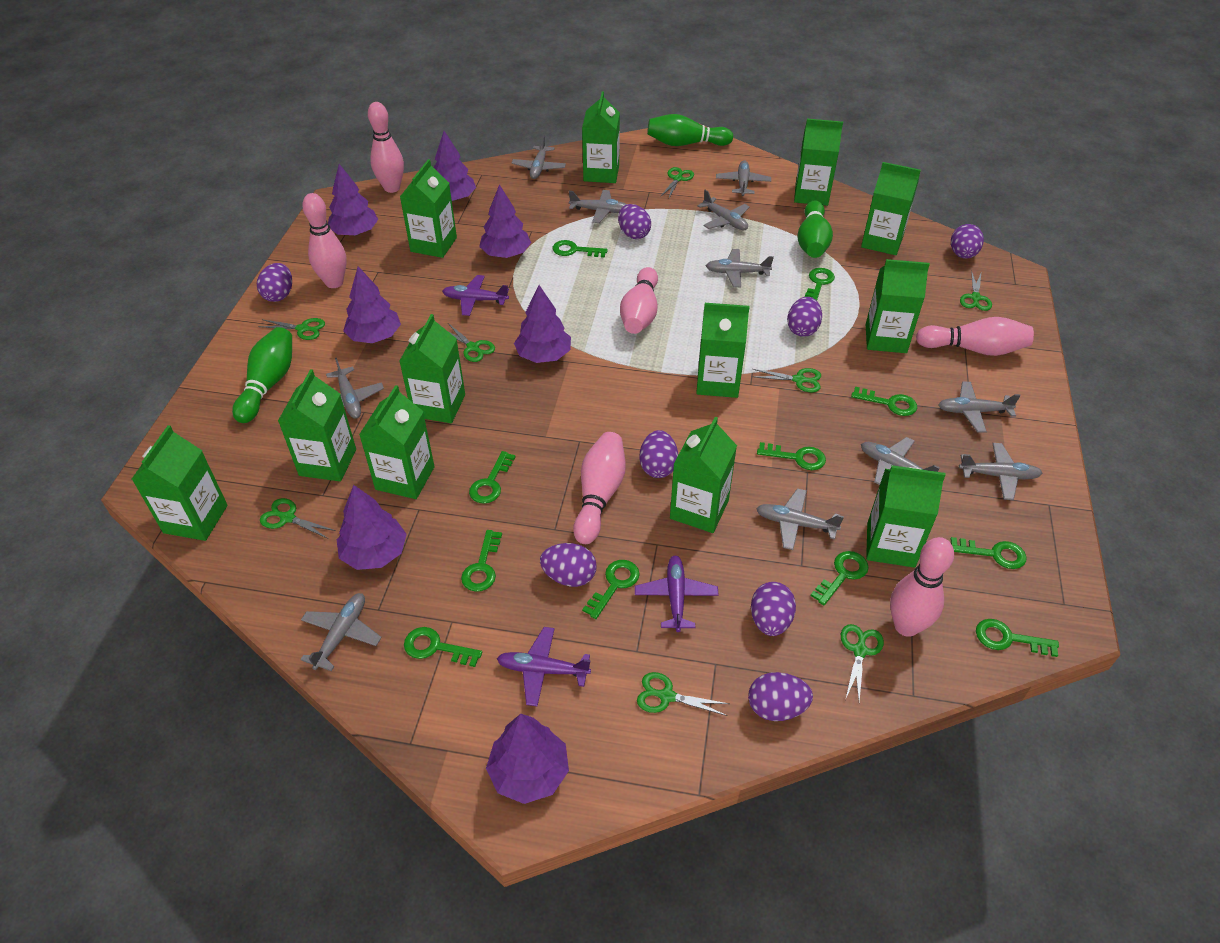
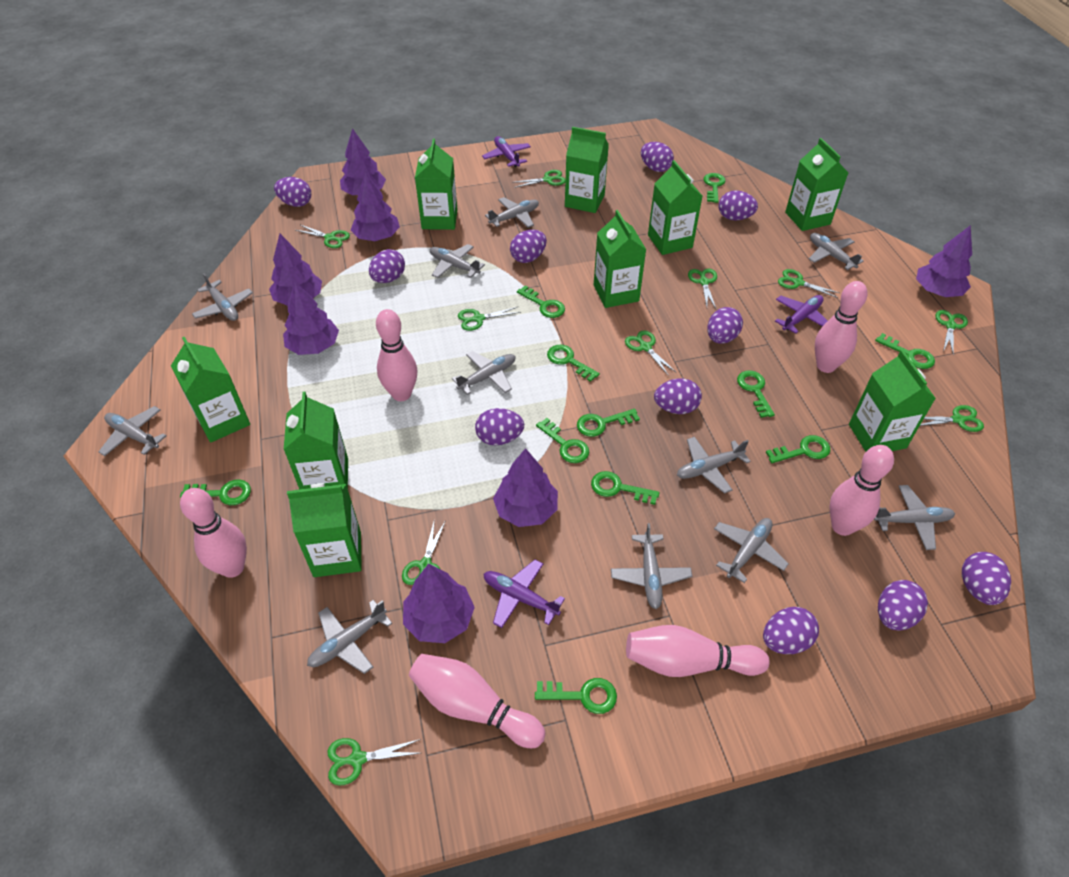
green bowling pin: [232,327,292,423] [647,114,733,146] [797,200,833,258] = 3 -> none = 0
green carton: [132,425,228,541] [278,369,356,482] [359,385,435,499] [400,159,457,258] [400,314,465,423] [582,91,620,183] [670,417,737,533] [696,303,750,398] [794,119,843,206] [861,162,921,255] [866,259,930,353] [866,465,946,568] = 12 -> [171,337,250,442] [284,392,348,489] [287,483,362,577] [415,139,458,230] [565,127,609,213] [594,210,646,308] [648,160,702,255] [785,138,848,231] [849,350,936,452] = 9
green scissors: [258,318,325,340] [260,498,336,539] [448,323,495,362] [637,672,729,716] [661,167,694,198] [752,368,821,392] [841,624,884,701] [960,271,992,311] = 8 -> [296,225,350,248] [327,738,421,786] [402,519,446,585] [458,306,521,331] [512,170,566,188] [625,330,677,376] [688,269,717,308] [778,269,840,298] [920,405,984,432] [935,310,968,355] = 10
purple egg: [257,263,292,302] [540,543,597,587] [618,204,651,239] [640,430,678,478] [748,672,813,721] [751,582,796,636] [787,297,822,337] [951,224,984,259] = 8 -> [274,177,311,207] [369,249,405,283] [475,408,524,446] [510,230,547,263] [641,142,674,172] [654,378,702,414] [707,307,743,344] [719,190,758,220] [763,607,819,654] [878,580,928,631] [962,552,1011,605] = 11

